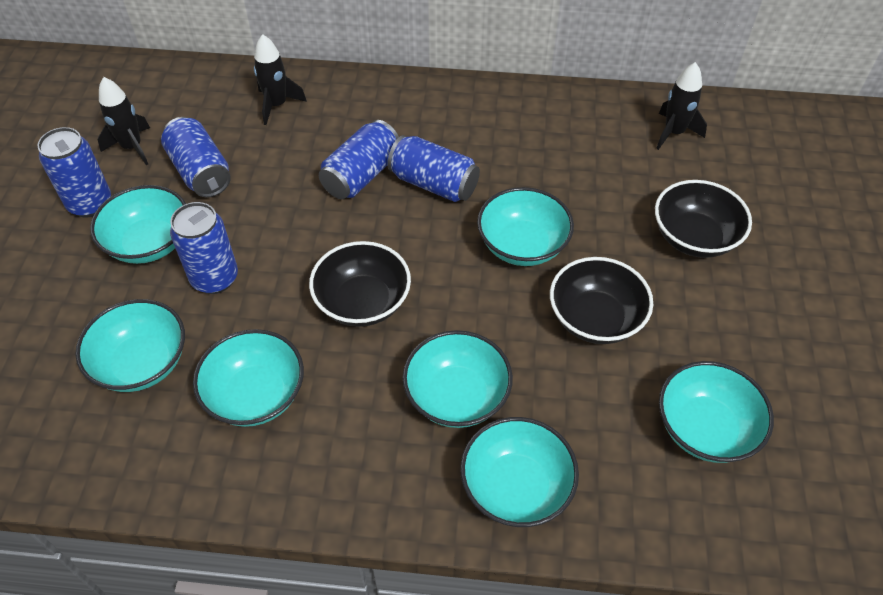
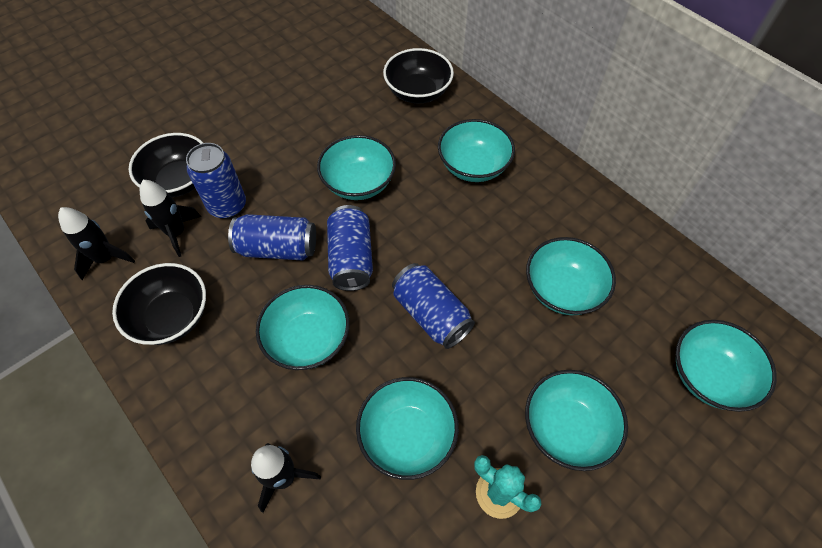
blue can: [38,127,111,218] [161,117,231,197] [170,202,238,294] [319,120,399,199] [387,135,480,202] = 5 -> [186,143,246,219] [228,214,316,261] [327,205,373,291] [392,263,475,349] = 4
turquoise cactus: none = 0 -> [474,455,541,519] = 1

